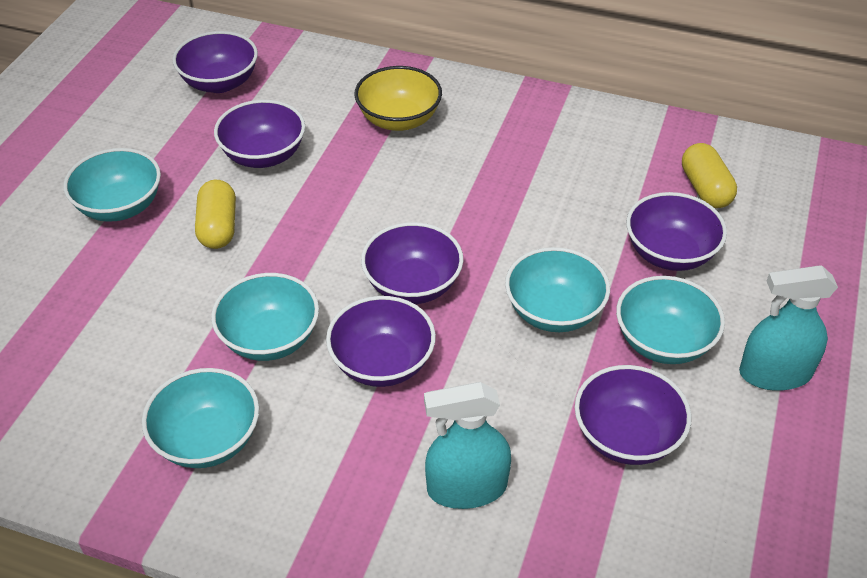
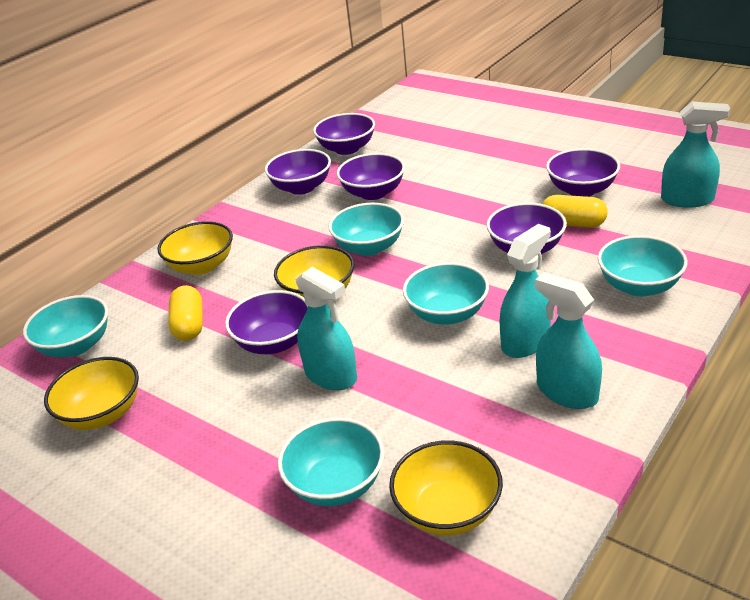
turquoise spray bottle: [424,382,511,509] [739,265,838,391] = 2 -> [296,267,357,390] [500,224,551,358] [535,273,602,409] [661,102,730,208] = 4
yellow bowl: [354,66,442,131] = 1 -> [44,357,139,430] [157,221,233,275] [274,245,354,297] [389,440,503,536] = 4

